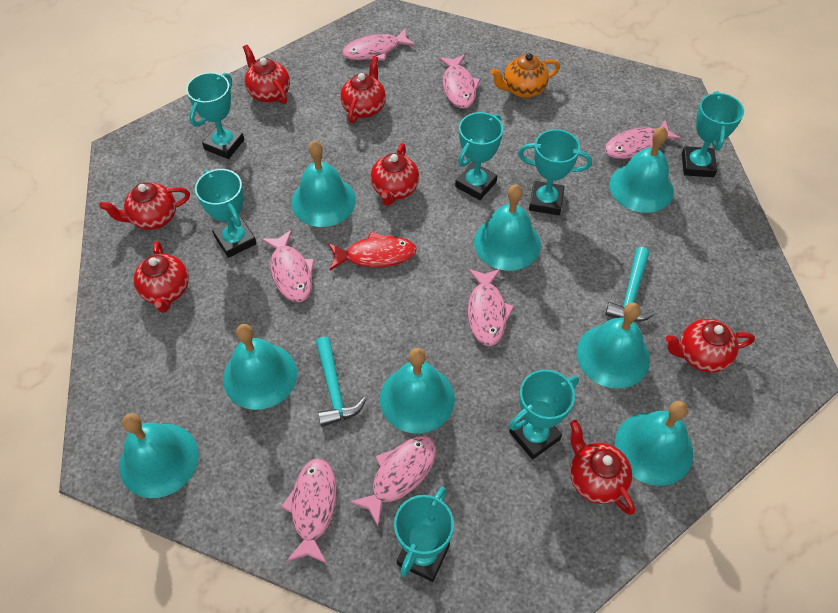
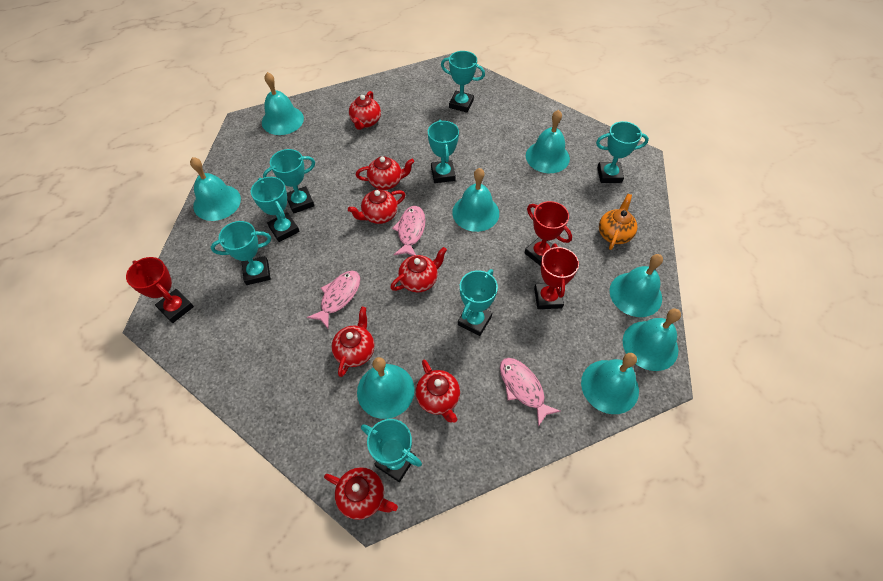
pink fish: [261,230,315,302] [281,458,336,564] [342,28,416,61] [349,436,437,527] [438,54,481,109] [468,269,515,346] [604,120,682,159] = 7 -> [307,271,360,328] [392,206,425,256] [500,358,561,427] = 3
red fish: [328,232,417,271] = 1 -> none = 0
red trophy: none = 0 -> [126,257,194,323] [524,201,572,266] [534,243,579,309] = 3
turquoise hammer: [316,337,366,427] [605,247,655,322] = 2 -> none = 0
turquoise trophy: [186,72,244,159] [195,169,257,258] [394,487,454,582] [455,112,503,200] [509,370,579,459] [518,129,592,215] [682,91,744,177] = 7 -> [211,221,271,285] [251,177,300,242] [263,149,315,214] [361,419,422,482] [428,120,459,183] [441,51,485,112] [458,269,498,336] [596,121,649,183] = 8

